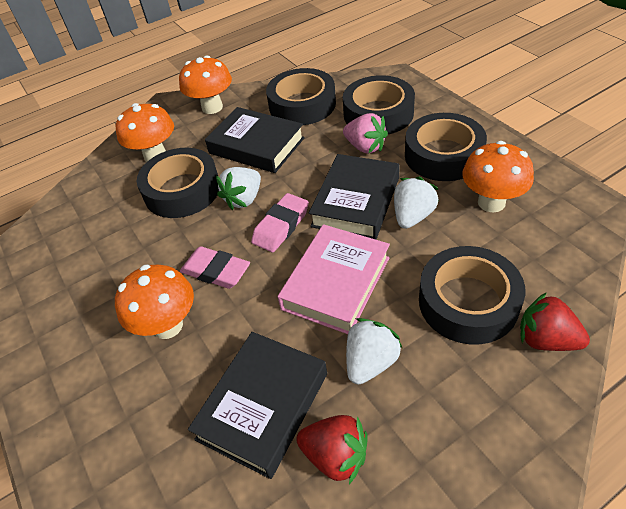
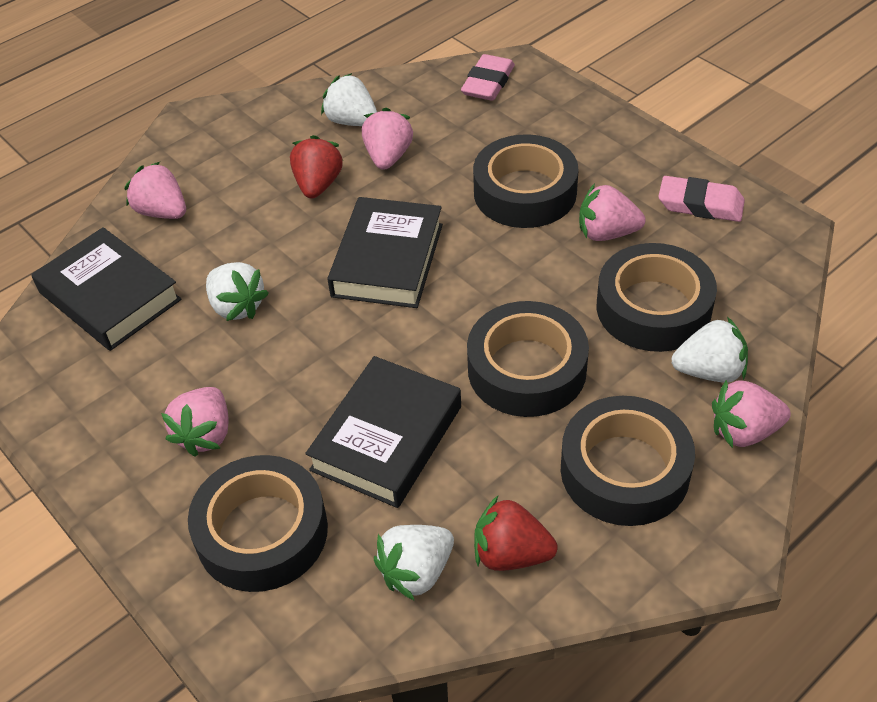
orange mushroom: [115,265,194,339] [116,103,174,162] [179,56,232,114] [462,141,534,212] = 4 -> none = 0
pink book: [278,224,390,334] = 1 -> none = 0
pink strawberry: [343,113,388,154] = 1 -> [124,162,186,219] [161,387,228,457] [362,108,413,170] [579,183,646,241] [712,380,791,448] = 5
white strawberry: [216,167,261,210] [346,318,402,384] [394,177,439,229] = 3 -> [206,262,269,321] [321,73,377,126] [374,525,454,601] [672,317,748,383] = 4

